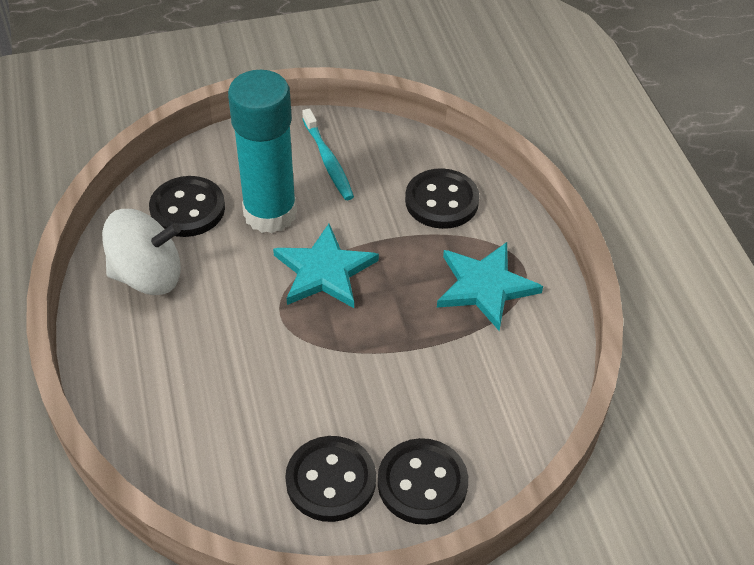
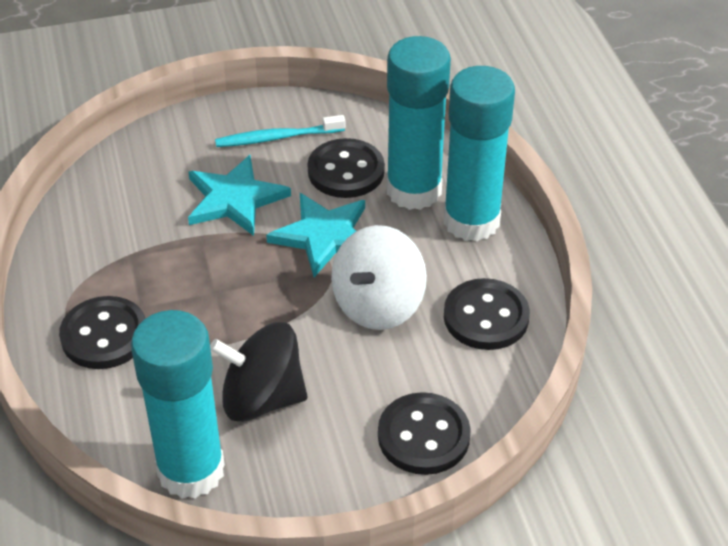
black spinning top: none = 0 -> [210,322,308,422] = 1
turquoise glue stick: [228,70,297,233] = 1 -> [131,310,225,499] [387,36,451,210] [444,66,515,241] = 3

